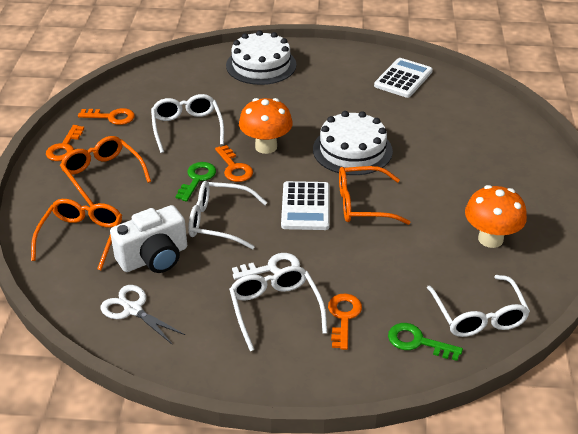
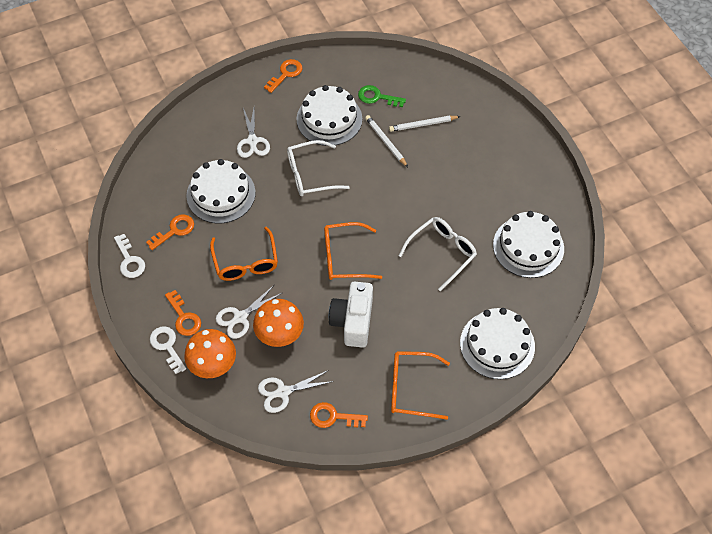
green key: [175,162,216,202] [388,323,463,361] = 2 -> [358,85,406,107] = 1
white cake: [226,30,296,85] [313,111,393,175] = 2 -> [186,159,256,224] [297,85,362,146] [460,308,535,379] [493,211,564,278] = 4
white calculator: [281,181,330,230] [374,58,433,98] = 2 -> none = 0
white glasses: [151,94,224,153] [188,181,267,249] [229,266,327,351] [427,275,530,337] = 4 -> [287,140,350,196] [399,217,477,291] = 2
white key: [232,253,300,280] = 1 -> [114,234,145,278] [150,326,186,374] = 2
white pencil: none = 0 -> [365,115,408,167] [389,116,461,132] = 2
white scissors: [101,285,185,345] = 1 -> [216,284,282,339] [237,108,270,158] [258,370,334,413] = 3

